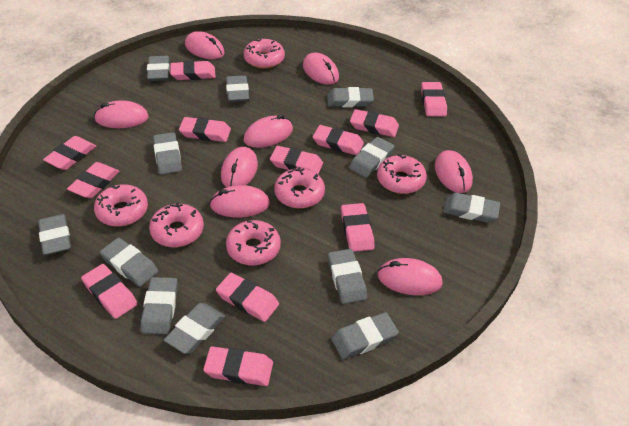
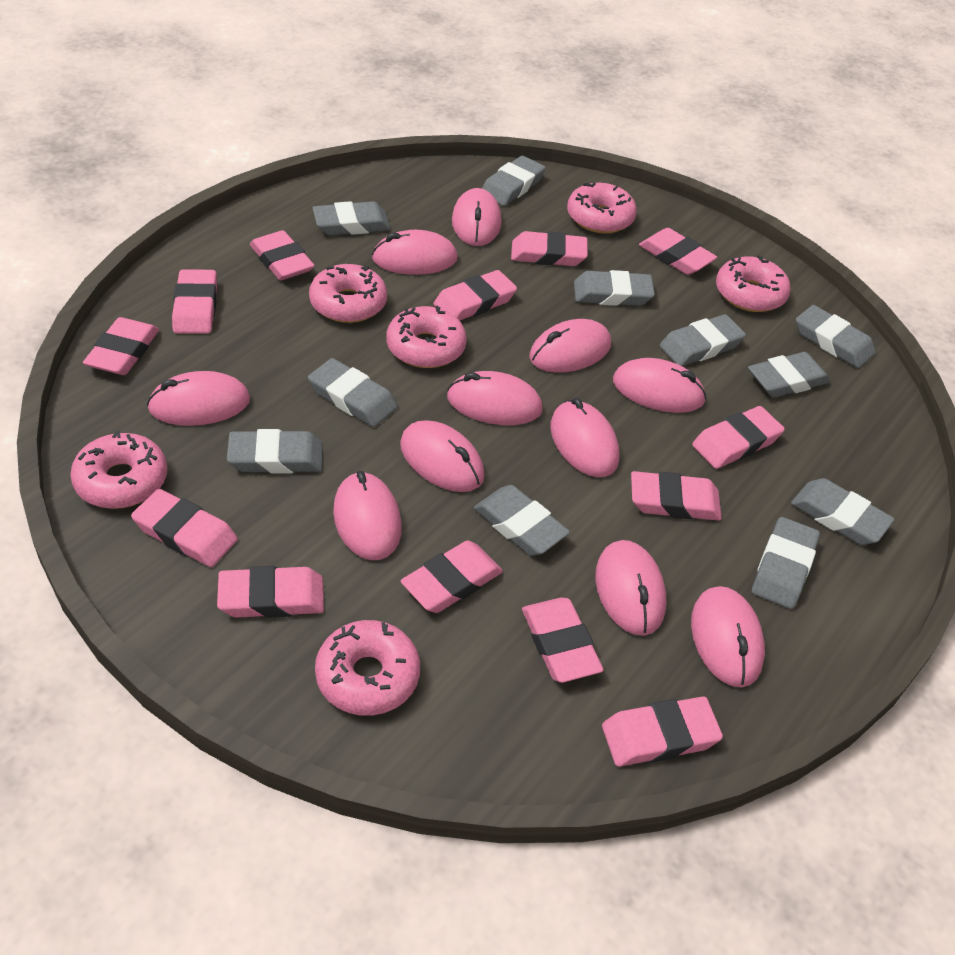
grey eraser: [38,214,71,255] [100,238,158,287] [141,277,178,334] [147,56,170,81] [153,132,182,175] [164,303,225,354] [226,75,249,103] [327,87,374,107] [328,249,367,304] [331,312,399,359] [349,137,394,178] [443,193,500,223] = 12 -> [227,429,323,474] [308,358,398,427] [313,201,391,235] [474,485,570,556] [482,156,546,206] [574,270,655,306] [660,314,746,366] [748,352,831,398] [752,517,820,609] [791,478,895,545] [796,305,876,368] = 11
pink eraser: [43,136,96,170] [67,162,120,199] [81,264,138,319] [170,61,216,80] [179,117,231,142] [203,346,273,386] [216,273,279,322] [270,146,323,174] [313,125,364,155] [341,203,374,252] [350,109,399,137] [421,82,447,116] = 12 -> [83,317,159,375] [131,489,238,567] [172,269,217,334] [217,566,324,618] [250,230,315,280] [400,541,503,613] [433,270,517,320] [511,231,588,266] [522,598,604,683] [602,696,723,767] [631,471,722,521] [639,228,717,275] [692,406,785,469] = 13
pink mouse: [94,100,149,128] [185,31,225,59] [210,185,270,218] [221,147,258,187] [243,115,293,148] [303,52,339,85] [378,258,443,296] [435,150,473,193] = 8 -> [147,371,250,426] [333,471,402,560] [372,230,458,275] [400,420,485,492] [447,371,543,425] [452,188,501,246] [529,319,611,372] [550,398,620,477] [595,540,666,636] [613,358,707,413] [691,586,765,687] = 11

